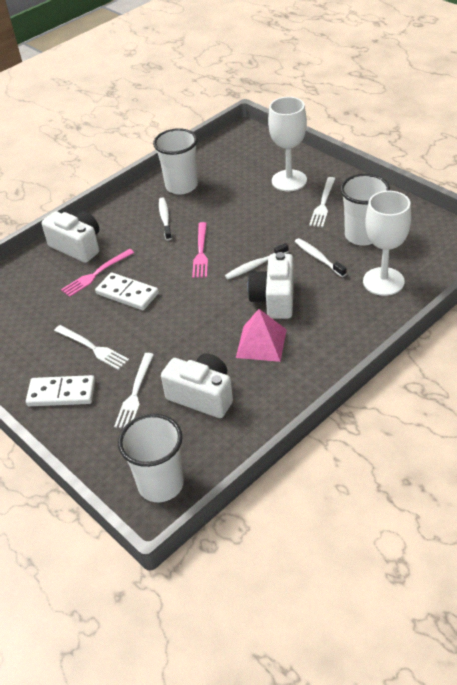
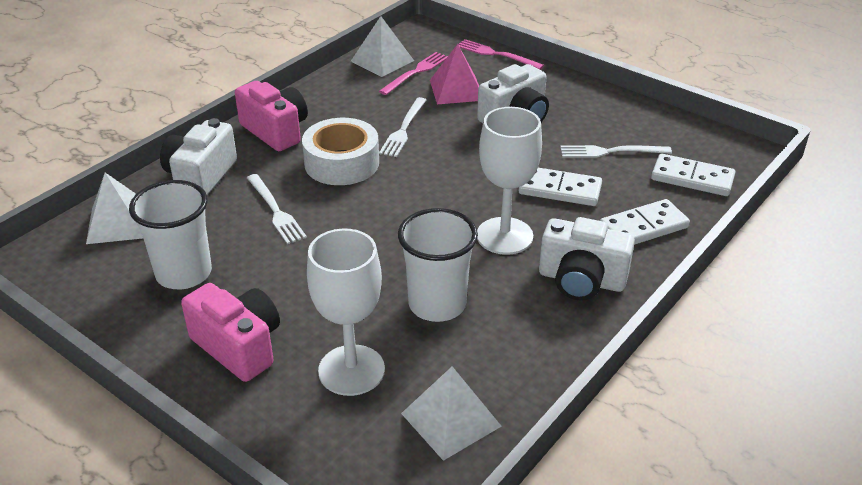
pink camera: none = 0 -> [181,283,280,382] [235,81,308,151] = 2
white cup: [118,414,184,502] [153,128,198,195] [340,174,390,246] = 3 -> [129,180,212,289] [398,208,478,322] = 2
white domino: [26,375,95,406] [95,272,159,310] = 2 -> [519,168,602,206] [600,199,690,245] [651,154,736,196] = 3
white pyramid: none = 0 -> [86,173,143,244] [351,16,414,77] [401,366,501,461] = 3
white tape: none = 0 -> [302,118,379,185] = 1
white toothbrush: [159,197,172,240] [225,243,289,279] [295,238,346,277] = 3 -> none = 0

